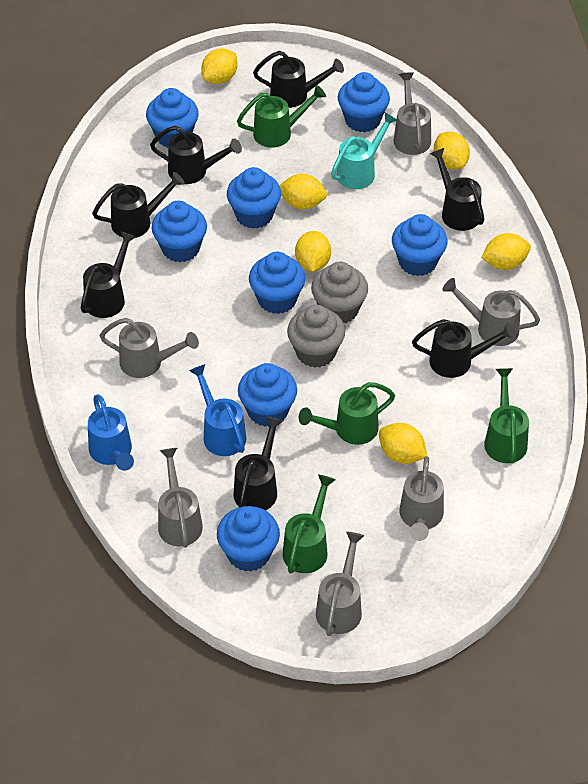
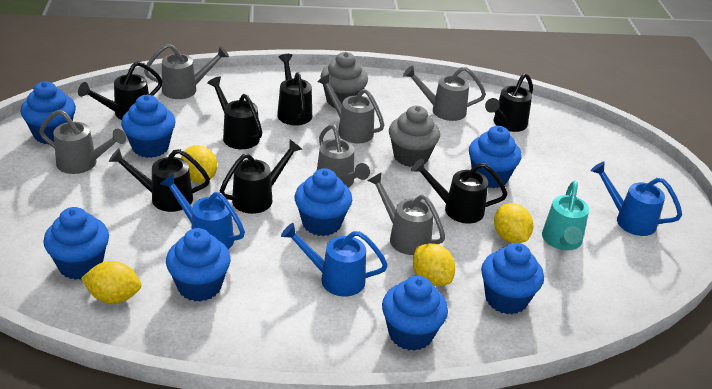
blue watering can: [88,394,134,471] [189,364,247,456] = 2 -> [160,174,245,249] [281,223,388,297] [591,162,682,236] = 3
green watering can: [237,85,326,148] [283,475,336,573] [299,382,395,445] [484,368,529,464] = 4 -> none = 0
yellow lemon: [201,48,237,84] [279,174,327,209] [295,231,331,272] [379,423,427,464] [434,132,470,169] [481,233,531,270] = 6 -> [81,261,141,304] [181,145,217,183] [413,243,455,286] [494,203,533,243] = 4

